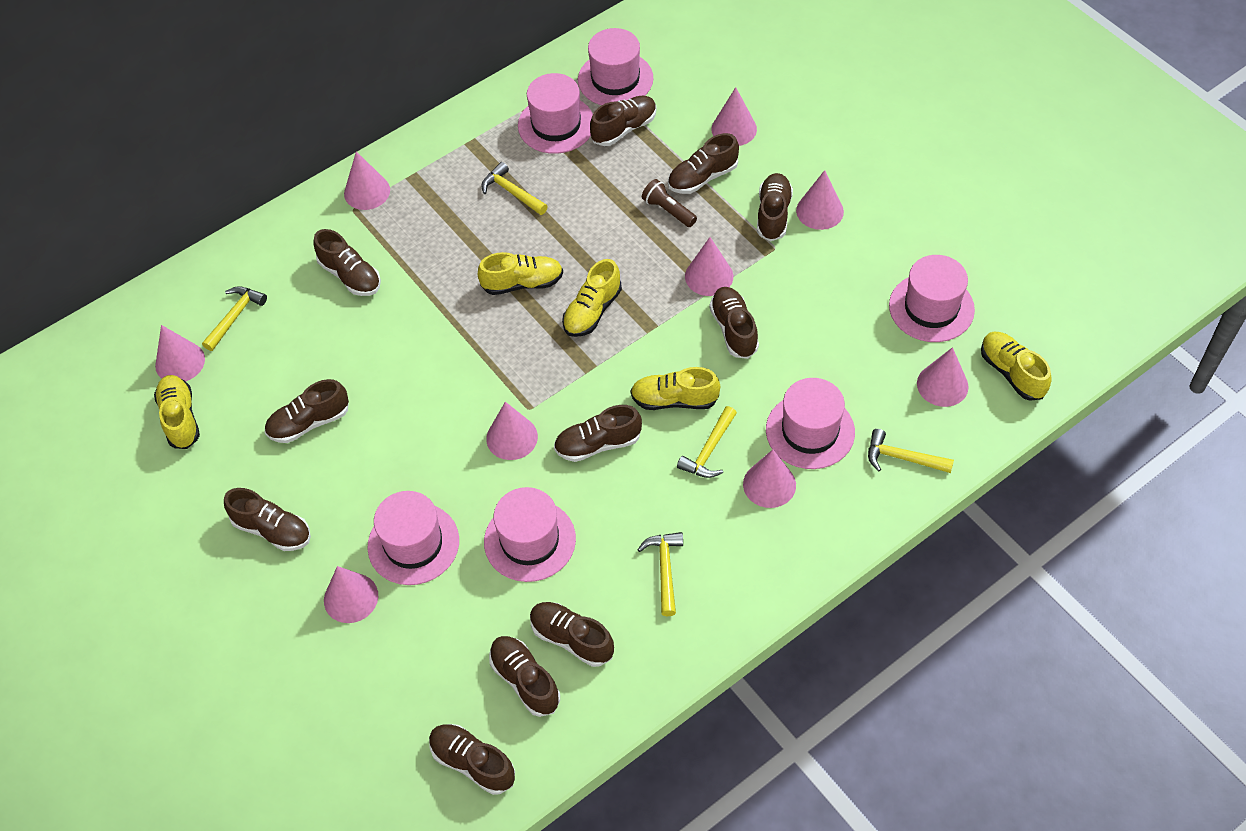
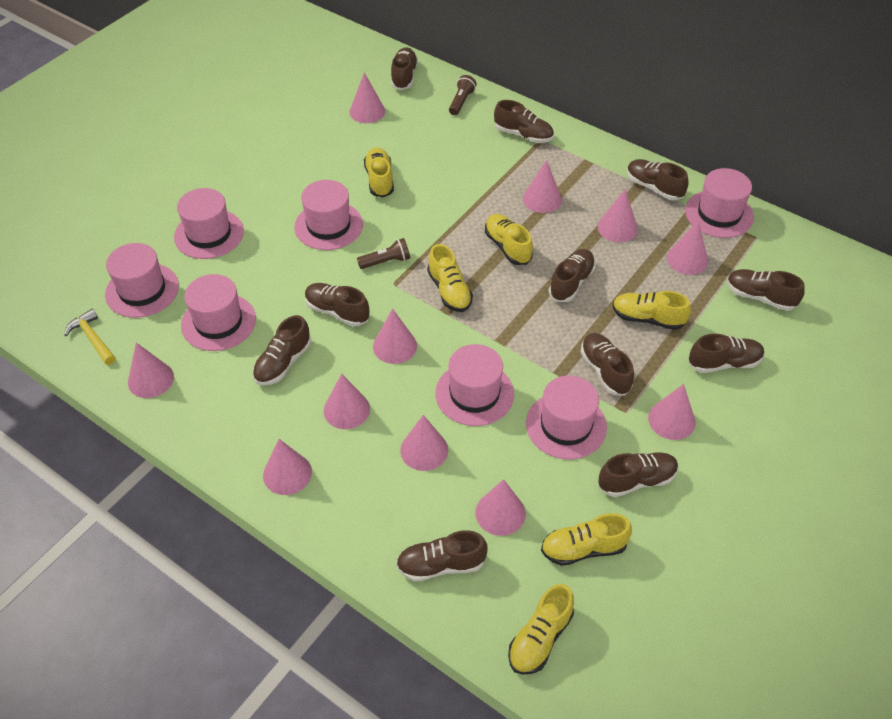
brown flashlight: [642,179,697,227] = 1 -> [357,238,410,269] [449,75,477,115] = 2
pink cone: [155,325,205,381] [324,566,378,623] [344,151,390,210] [486,402,538,460] [685,237,733,296] [711,87,757,146] [743,450,796,508] [796,170,844,230] [917,347,969,407] = 9 -> [128,343,174,398] [263,439,312,495] [323,374,370,429] [349,72,385,123] [373,309,417,364] [400,415,448,471] [475,479,526,536] [523,160,562,213] [598,189,638,242] [648,384,696,440] [667,221,708,275] = 11
pink hat: [367,491,459,585] [484,487,576,582] [518,73,593,154] [578,28,653,105] [766,378,855,469] [889,255,975,342] = 6 -> [105,243,179,318] [174,188,244,259] [181,274,256,351] [294,180,363,250] [435,344,514,426] [526,376,607,459] [685,168,754,238] = 7
yellow hammer: [202,286,267,351] [481,162,548,215] [637,532,683,616] [677,406,737,478] [868,429,954,473] = 5 -> [64,309,116,365] = 1
yellow shoe: [154,375,200,449] [477,252,563,295] [562,259,622,337] [631,367,720,410] [981,332,1052,401] = 5 -> [364,147,394,198] [427,244,473,312] [485,214,533,265] [508,584,574,675] [541,513,632,566] [612,291,691,330] = 6

